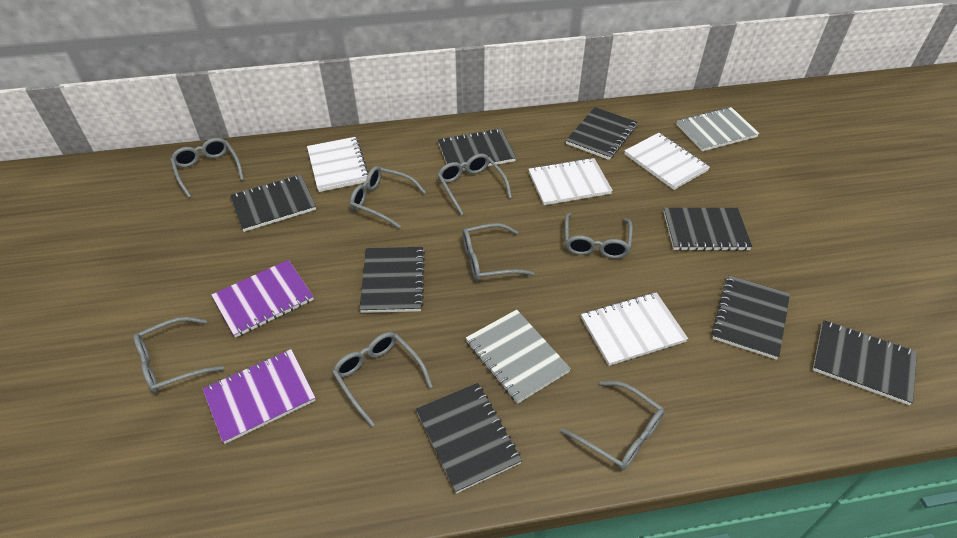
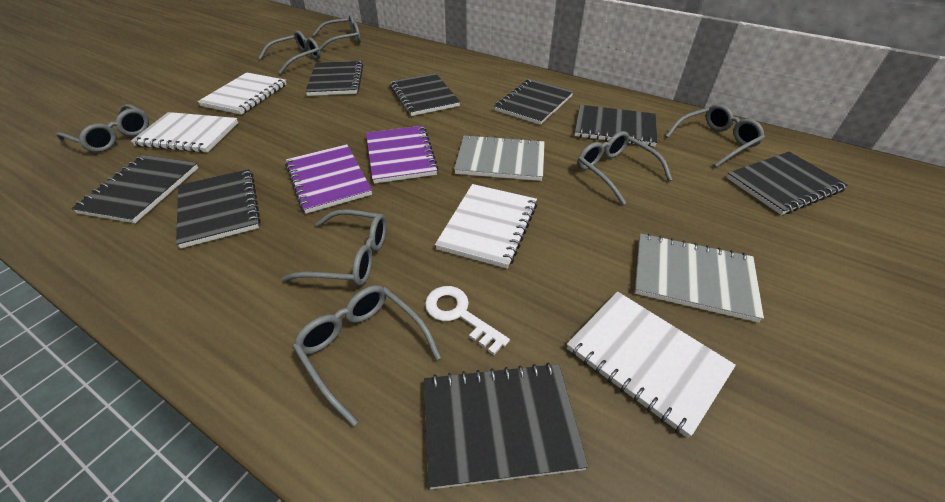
grey glasses: [134,317,224,393] [170,138,244,198] [332,332,433,427] [350,166,426,228] [437,154,512,215] [463,223,534,281] [560,381,665,470] [565,213,633,259] = 8 -> [56,104,149,152] [259,30,321,74] [281,210,387,286] [293,285,441,426] [313,14,361,51] [577,131,673,205] [665,104,765,167] = 7
white key: none = 0 -> [425,286,510,355] = 1

